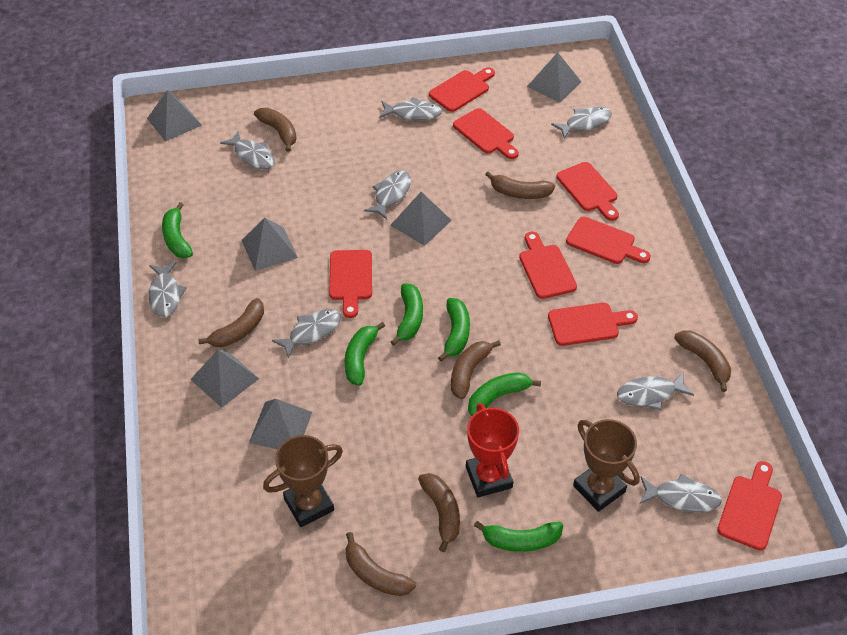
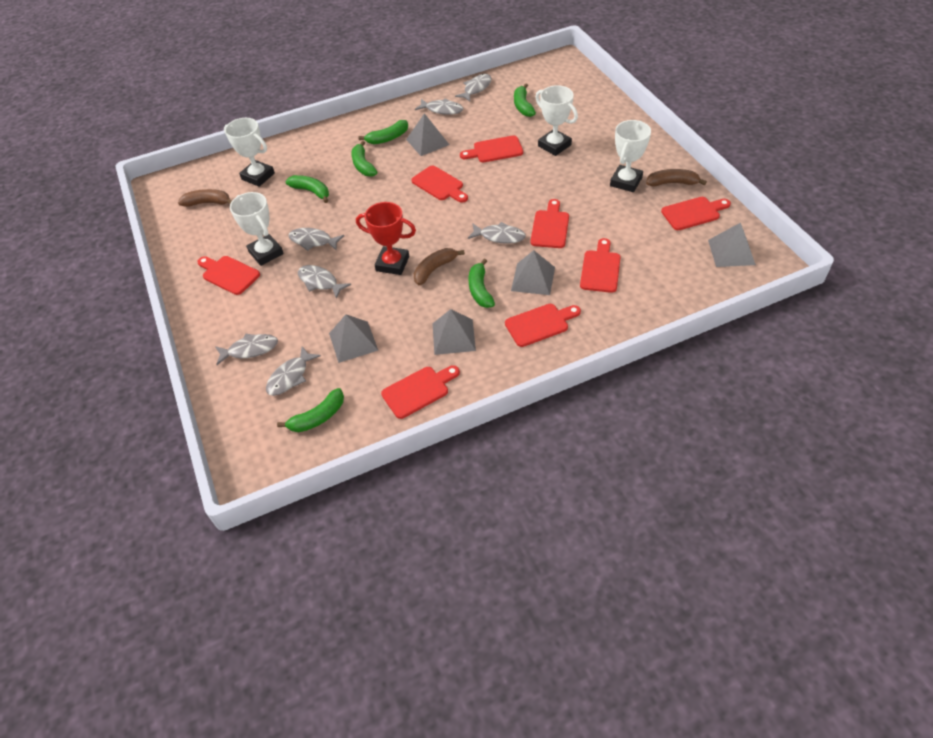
brown banana: [198,298,264,347] [254,108,297,152] [346,532,416,596] [418,473,460,552] [451,340,501,399] [485,171,555,199] [674,330,731,392] = 7 -> [178,189,232,207] [414,248,465,285] [646,169,707,187] = 3
brown trophy: [263,435,343,527] [573,419,640,512] = 2 -> none = 0
grey fish: [149,262,187,317] [220,130,275,169] [272,309,341,359] [364,171,411,220] [379,98,442,120] [551,107,612,139] [617,372,694,410] [640,473,722,512] = 8 -> [215,333,278,365] [266,346,321,396] [288,228,344,251] [298,265,351,299] [415,99,463,115] [455,74,491,102] [468,222,526,244] = 7
grey pyramid: [147,90,202,141] [190,350,259,408] [242,218,298,271] [249,399,312,449] [391,192,452,246] [527,52,581,103] = 6 -> [329,314,379,363] [406,113,449,156] [432,309,476,355] [511,250,555,295] [708,223,756,267] = 5
white trophy: none = 0 -> [224,118,275,187] [230,192,284,266] [535,85,578,156] [610,120,651,192] = 4

